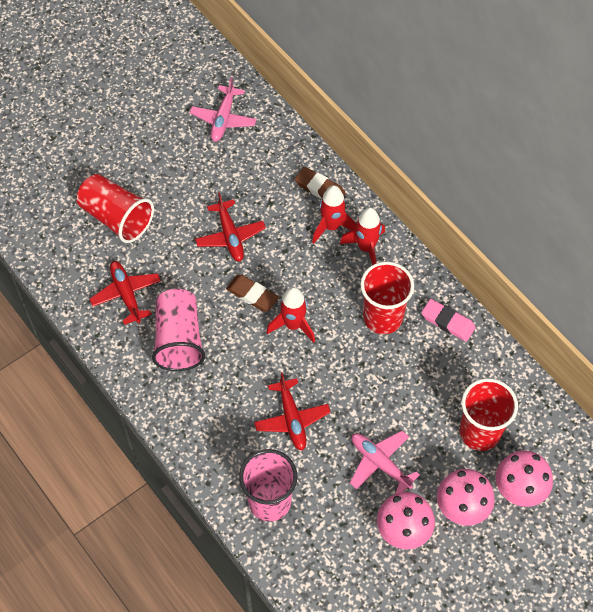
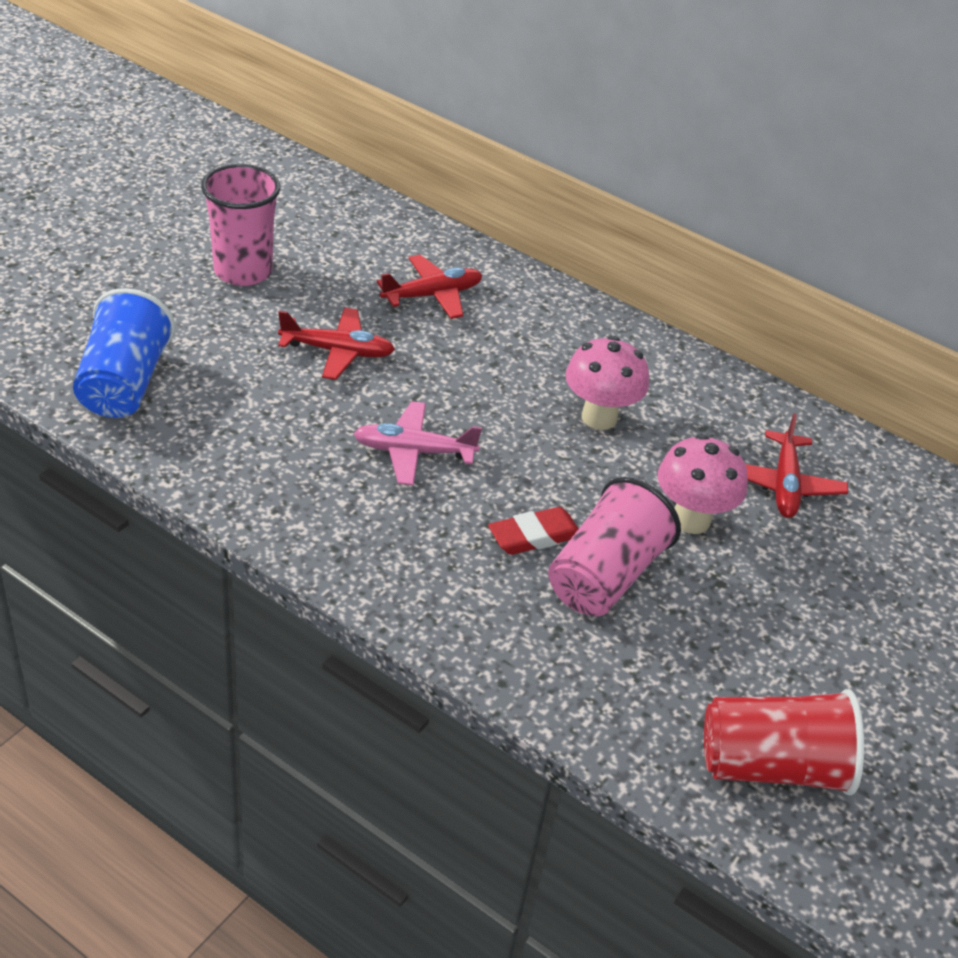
blue cup: none = 0 -> [73,288,176,418] = 1
brown eraser: [226,275,279,312] [295,167,346,199] = 2 -> none = 0
pink eraser: [421,299,476,342] = 1 -> none = 0
pink mushroom: [377,492,435,550] [437,469,495,526] [496,451,553,507] = 3 -> [566,336,649,430] [658,434,748,534] = 2
pink plane: [189,77,257,142] [350,431,420,494] = 2 -> [353,401,482,486] = 1
red cup: [77,174,154,243] [360,262,414,334] [460,378,518,451] = 3 -> [704,689,864,796] = 1
red eraser: none = 0 -> [488,507,578,555] = 1
red rocket: [267,287,315,343] [312,185,357,244] [340,207,385,265] = 3 -> none = 0

